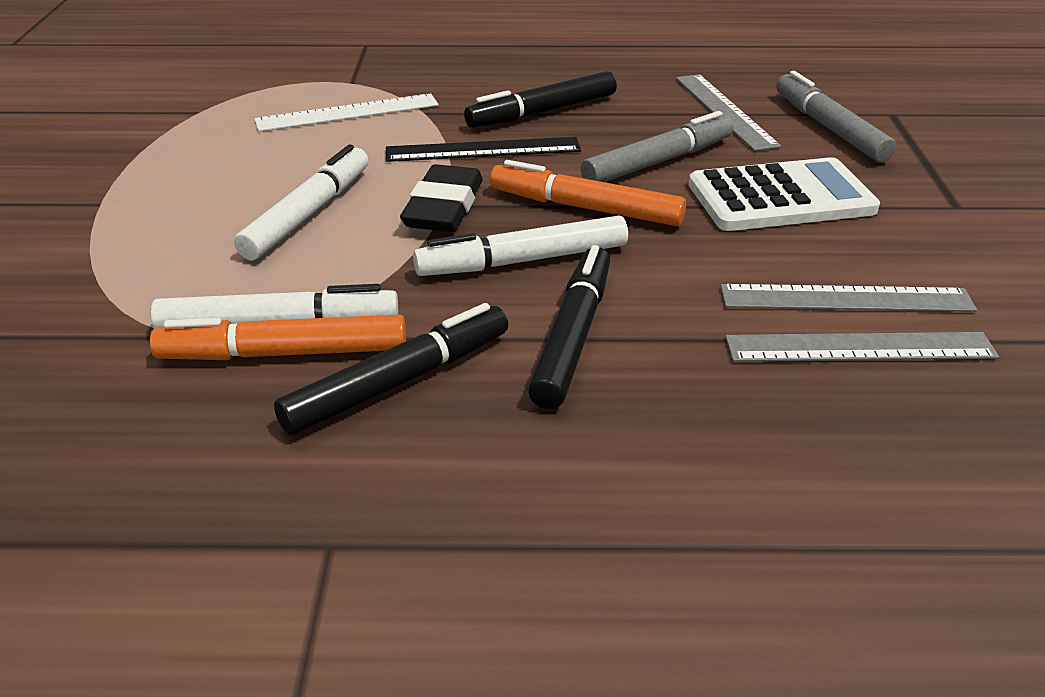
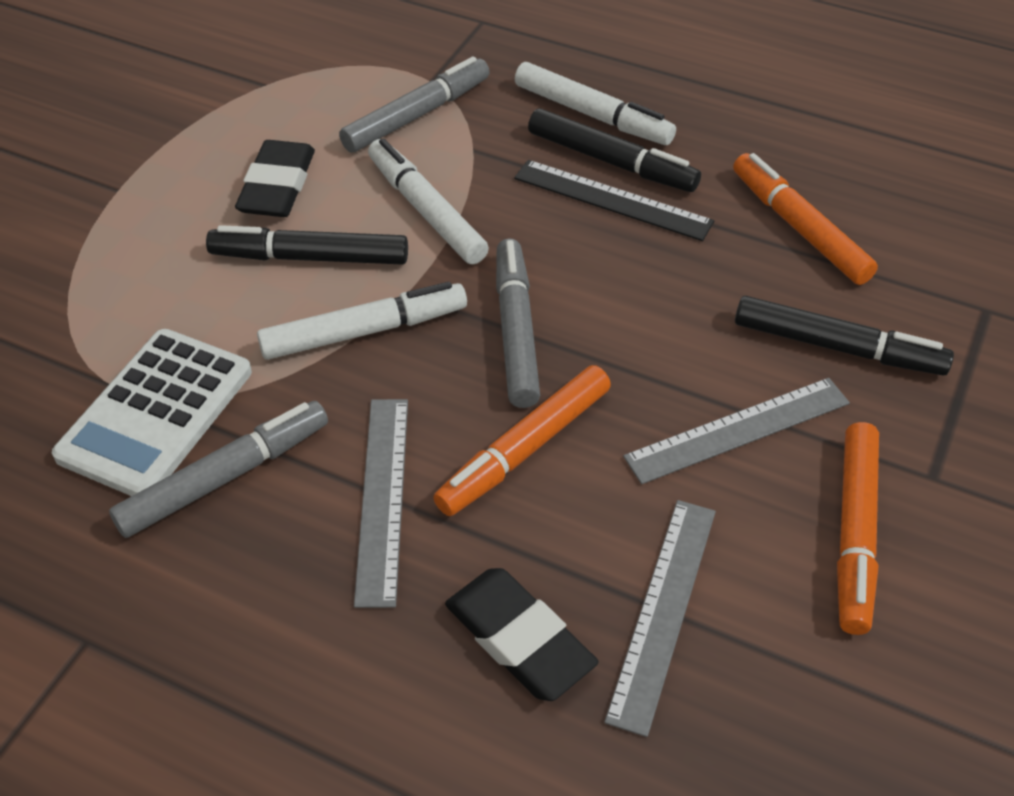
black eraser: [400,164,483,232] = 1 -> [235,140,315,217] [445,568,598,701] = 2
grey marker: [581,111,734,182] [776,71,896,162] = 2 -> [109,401,328,538] [339,56,490,153] [496,239,540,408] = 3
orange marker: [150,315,406,360] [490,160,686,226] = 2 -> [433,365,611,516] [733,153,878,285] [837,422,879,635] = 3
white ruler: [254,94,439,131] = 1 -> none = 0

